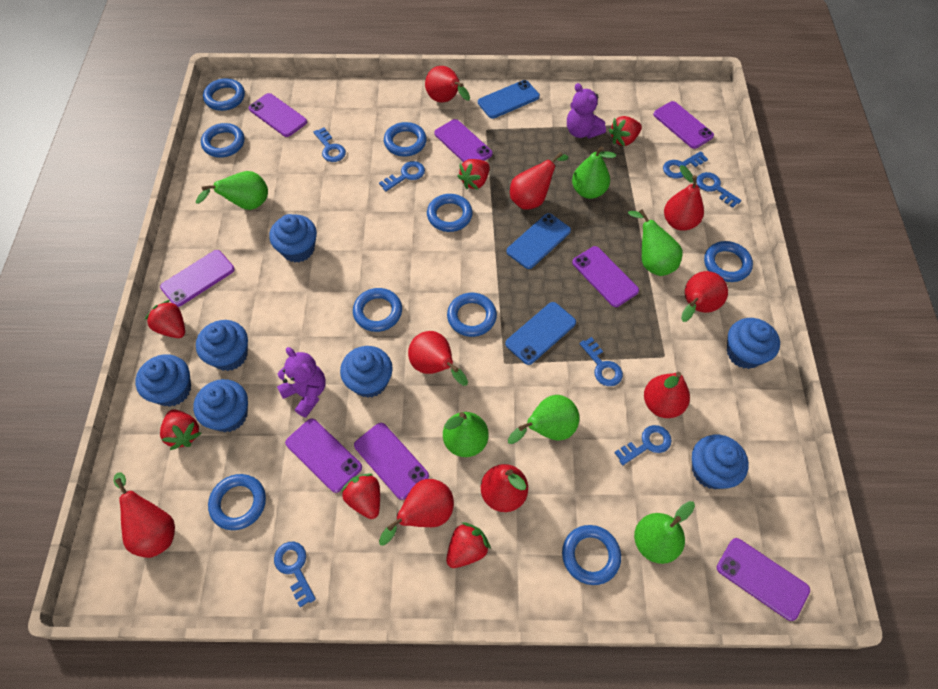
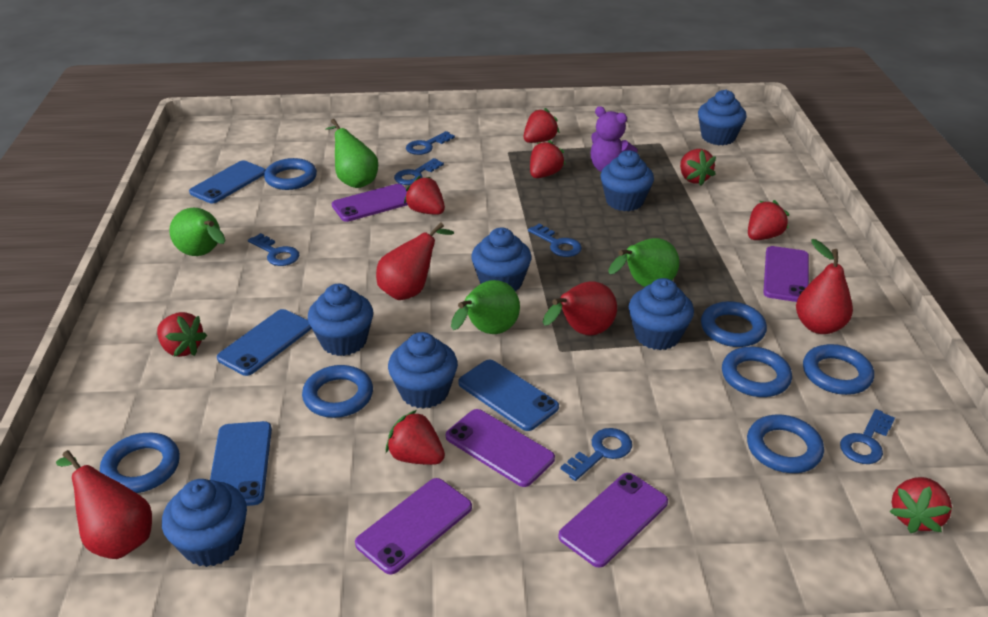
blue key: [274,542,316,607] [314,127,346,162] [379,161,425,191] [579,337,623,386] [614,425,672,465] [663,151,708,179] [697,172,741,208] = 7 -> [248,233,299,266] [394,158,444,185] [406,131,455,155] [528,224,582,257] [561,428,632,481] [840,409,895,464] = 6
blue phone: [478,80,540,119] [505,302,576,365] [506,213,571,269] = 3 -> [189,161,266,203] [210,421,272,506] [217,309,312,376] [458,359,559,431] = 4
blue ring: [201,123,244,158] [203,78,245,111] [208,474,266,530] [353,288,402,332] [384,122,427,156] [427,194,473,232] [447,293,497,337] [562,525,621,585] [704,241,753,282] = 9 -> [100,433,180,493] [264,158,317,190] [302,365,373,418] [701,301,767,347] [722,347,792,397] [747,415,824,473] [803,344,874,395] = 7
green pear: [196,171,268,210] [443,412,489,457] [508,395,580,444] [572,146,616,199] [628,209,683,276] [634,501,695,564] = 6 -> [169,208,225,256] [325,119,378,188] [451,280,520,334] [608,238,679,287] = 4
purple phone: [160,250,235,307] [249,93,307,137] [285,419,362,493] [354,423,429,500] [434,119,493,162] [572,246,639,307] [653,101,714,149] [717,538,810,621] = 8 -> [332,184,408,222] [355,478,472,575] [446,409,555,487] [558,473,668,568] [763,246,809,302] = 5
purple teddy bear: [277,347,326,418] [567,83,606,139] = 2 -> [591,106,638,172] = 1
red pear: [113,472,175,558] [379,479,454,546] [408,331,468,386] [425,66,470,103] [481,464,528,512] [510,152,568,210] [644,372,690,418] [664,165,704,231] [681,271,728,322] = 9 -> [56,450,152,559] [376,222,454,300] [543,281,617,336] [796,239,853,334] = 4
red strawberry: [145,300,185,338] [160,409,201,450] [341,473,380,519] [446,522,491,568] [457,159,490,190] [609,116,642,147] = 6 -> [157,312,207,357] [386,410,445,465] [404,176,445,215] [524,108,560,143] [530,140,566,178] [680,149,716,186] [748,200,790,240] [889,477,952,533] = 8

